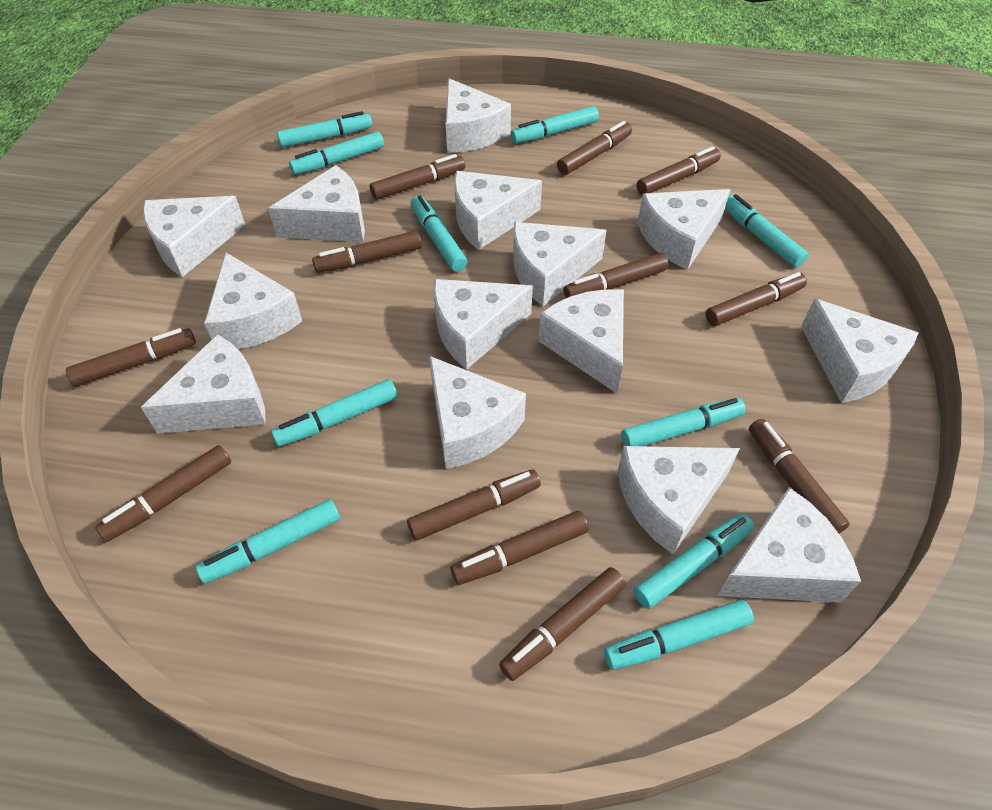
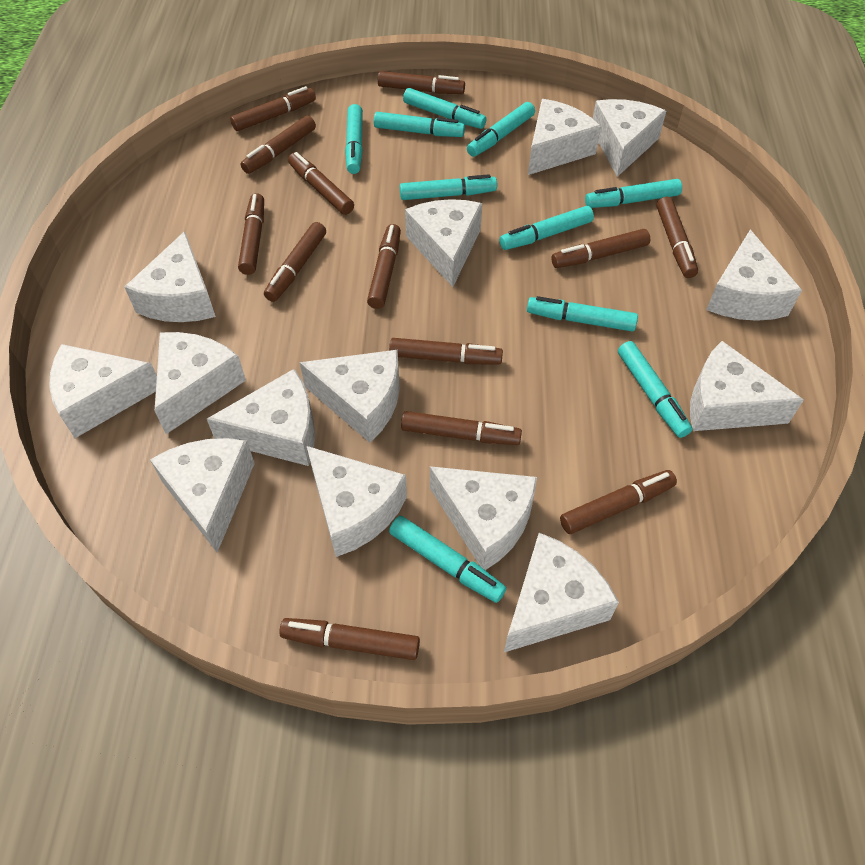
brown marker: [66,328,196,387] [95,445,231,542] [312,231,422,273] [370,154,465,200] [407,470,541,541] [451,511,589,585] [499,567,626,681] [557,121,632,175] [564,253,668,298] [636,146,721,195] [705,272,807,326] [749,419,850,533] = 12 -> [230,86,316,131] [238,193,264,275] [241,115,316,174] [264,222,326,302] [279,618,420,660] [288,152,354,215] [367,224,401,309] [378,71,465,94] [389,338,503,365] [401,411,522,445] [551,229,650,268] [560,470,677,534] [656,197,698,278] = 13

